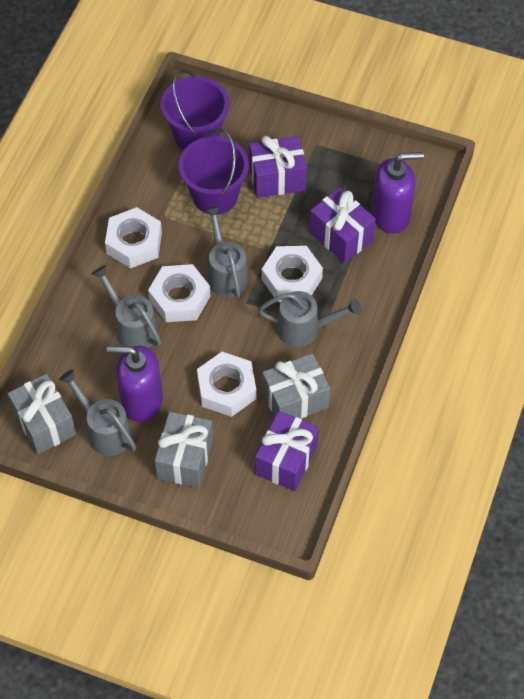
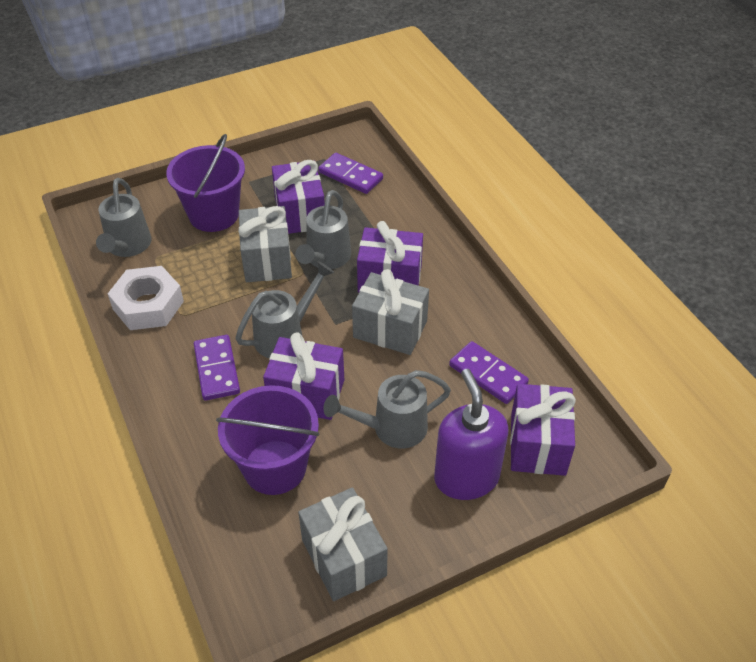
purple domino: none = 0 -> [194,335,240,401] [318,153,383,194] [449,341,529,404] = 3
purple gift: [249,136,307,198] [255,411,319,491] [309,187,376,263] = 3 -> [263,332,344,420] [272,160,325,234] [357,221,423,292] [510,384,576,476] = 4
purple soap dispenser: [107,346,163,422] [371,152,424,234] = 2 -> [434,369,509,500] = 1
white nut: [105,207,162,268] [148,264,210,322] [197,352,256,417] [262,246,323,302] = 4 -> [108,266,184,330] = 1

